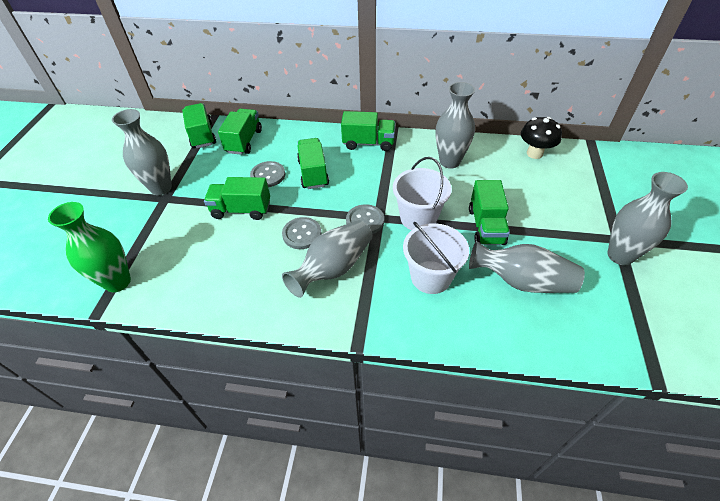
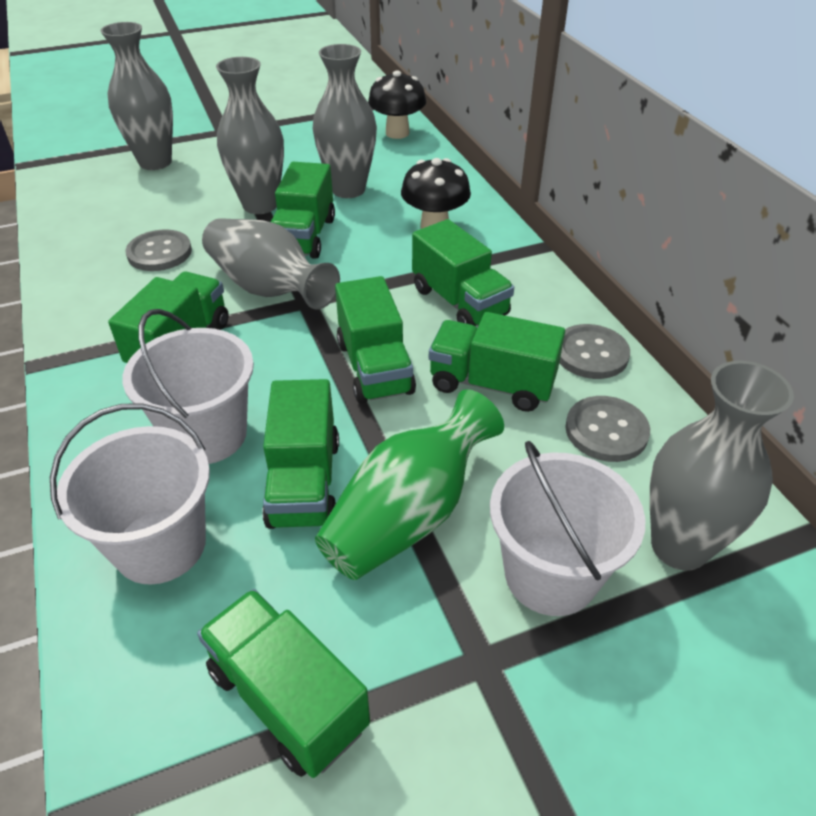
black mushroom: [521,117,562,159] = 1 -> [368,70,426,139] [401,158,471,229] = 2
green truck: [182,103,216,148] [204,177,270,220] [218,109,262,155] [297,138,329,189] [341,111,395,151] [469,180,510,245] = 6 -> [108,272,229,363] [197,589,370,778] [262,379,339,529] [271,162,335,259] [335,276,416,404] [412,219,514,326] [429,312,565,412] = 7
white bucket: [393,157,452,230] [403,222,469,294] = 2 -> [50,403,210,585] [122,309,254,464] [490,441,646,616] = 3

